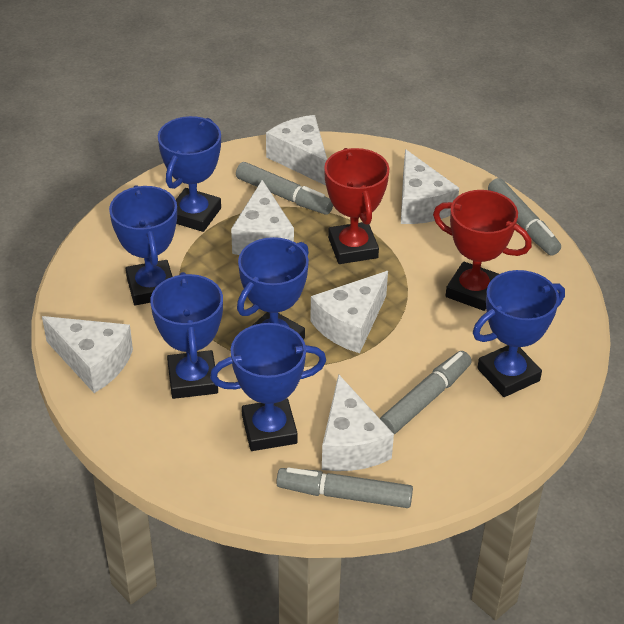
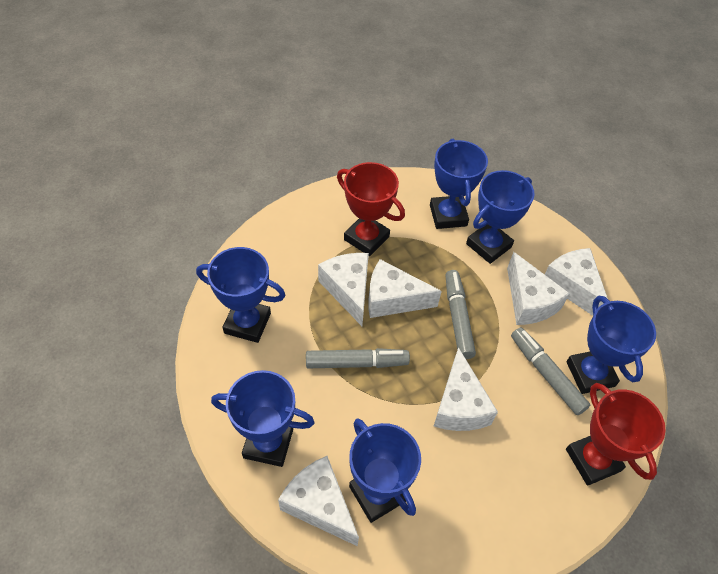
grey marker: [236,162,333,214] [276,467,413,508] [380,351,472,434] [488,178,561,256] = 4 -> [306,348,410,368] [445,270,476,359] [511,327,590,415] = 3

